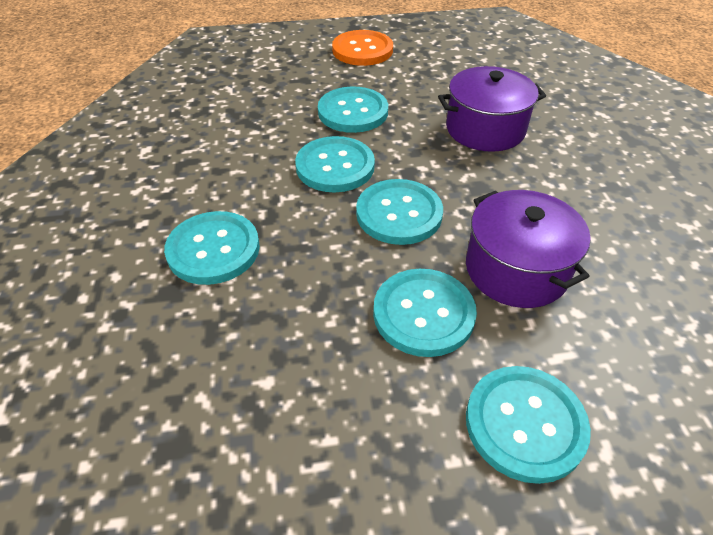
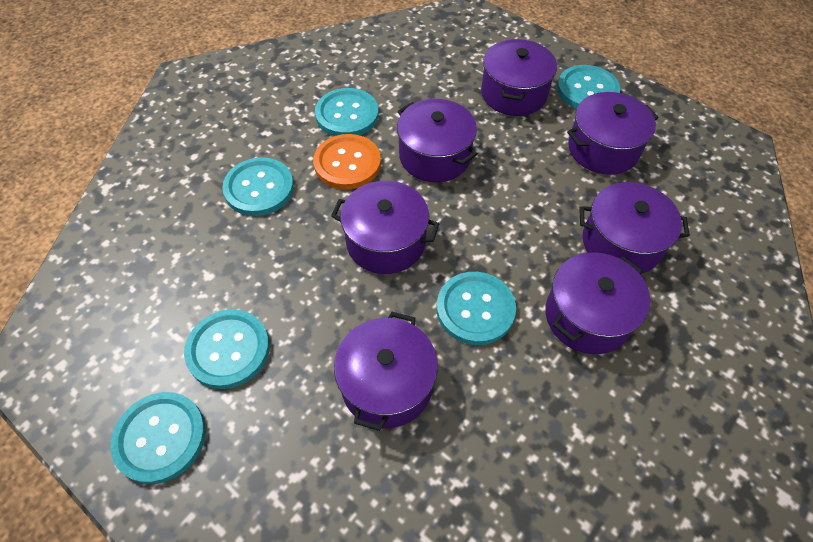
purple pot: [438,66,546,152] [466,190,591,308] = 2 -> [331,181,439,274] [334,312,438,431] [397,99,478,182] [481,39,557,116] [545,252,651,354] [567,92,658,175] [579,182,690,274] = 7

